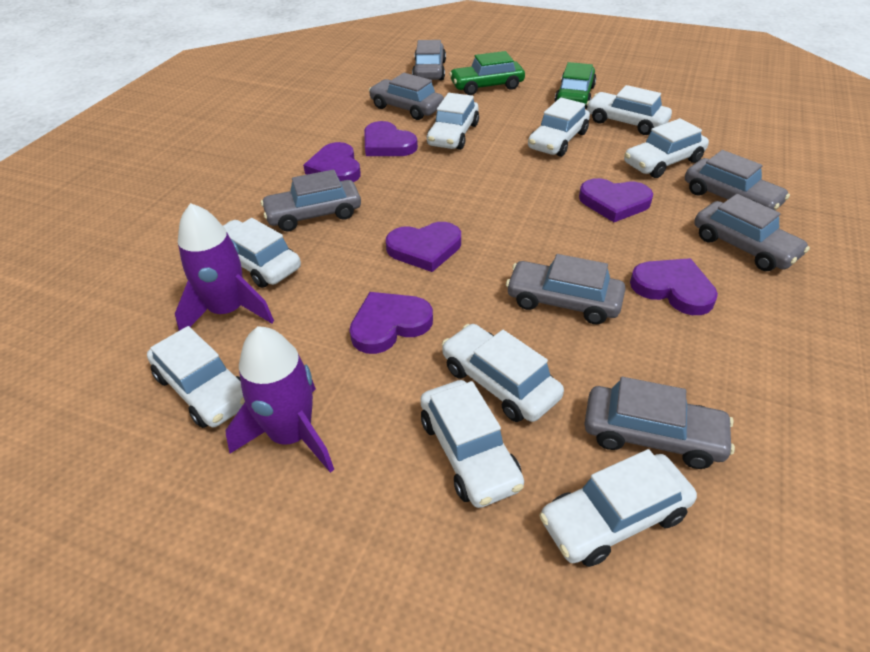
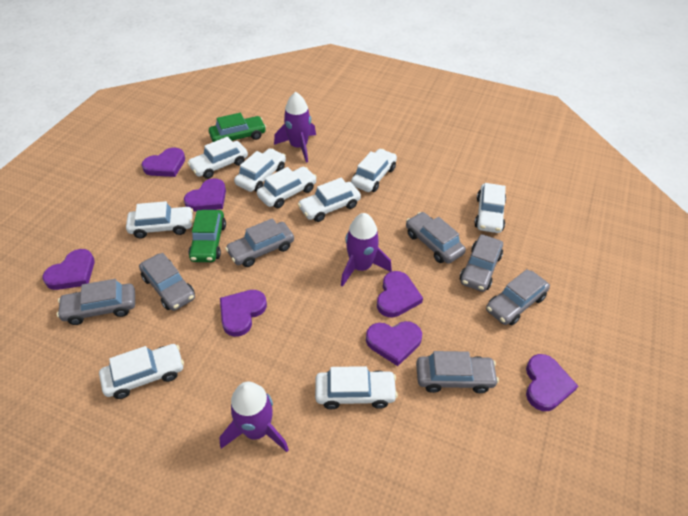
purple heart: [303,142,361,182] [349,292,433,354] [364,121,418,156] [386,222,461,272] [579,178,653,222] [630,258,718,315] = 6 -> [42,249,95,290] [141,148,185,177] [184,178,226,212] [220,290,267,337] [366,321,422,366] [377,271,423,318] [526,354,578,411] = 7
purple rocket: [175,203,274,331] [225,326,334,473] = 2 -> [219,382,289,452] [274,92,316,163] [341,213,392,287] = 3

